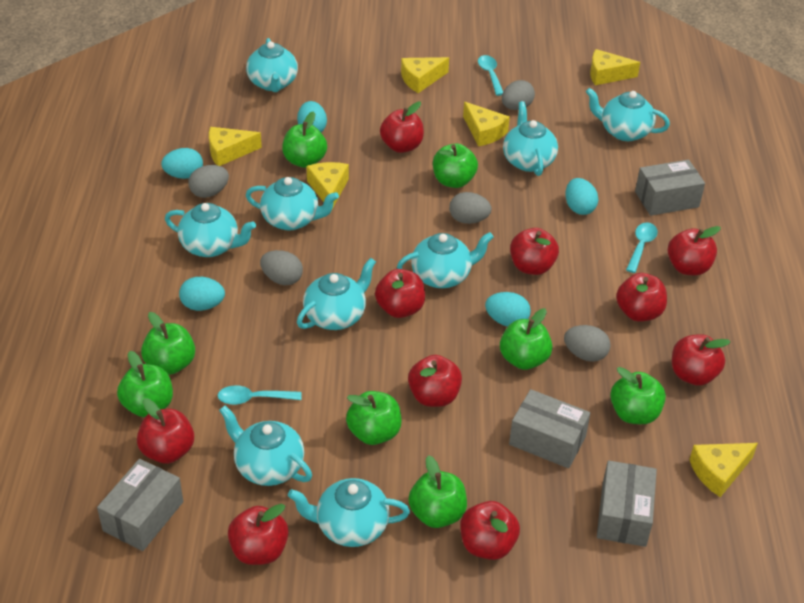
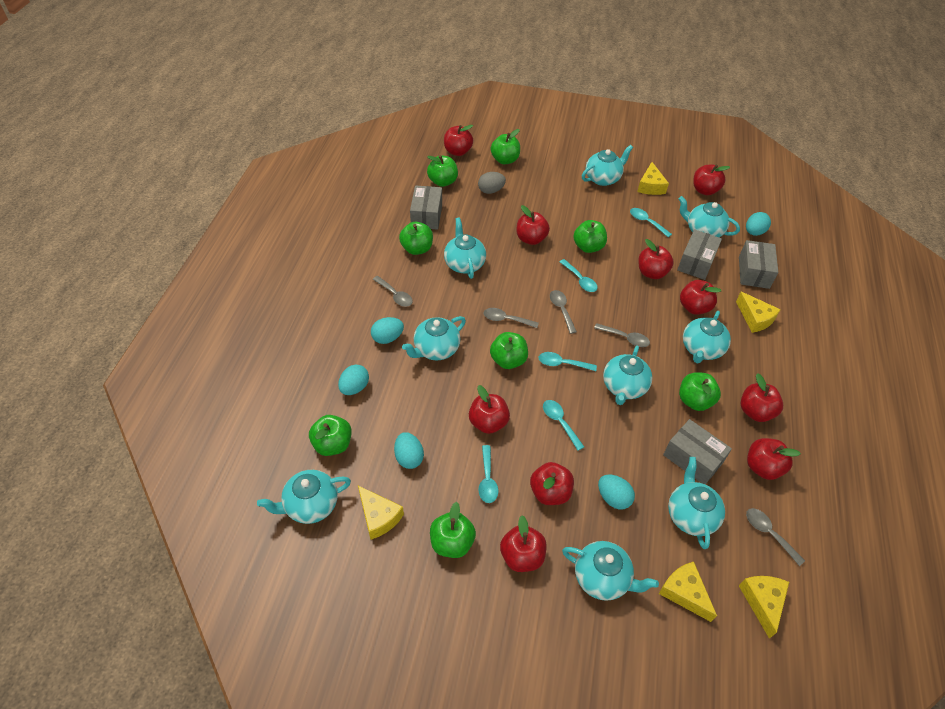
grey egg: [188,165,229,198] [260,250,303,285] [449,192,492,224] [502,80,535,110] [564,325,611,362] = 5 -> [478,172,506,194] = 1
grey spoon: none = 0 -> [373,276,413,307] [484,308,539,328] [550,290,577,334] [594,323,650,347] [746,508,805,566] = 5
turquoise spoon: [217,385,301,405] [478,55,503,96] [626,222,658,273] = 3 -> [478,445,499,503] [539,352,597,371] [543,400,584,450] [560,259,598,292] [630,208,672,237] = 5
yellow cheese: [209,127,262,166] [306,162,349,207] [401,57,449,93] [463,102,510,146] [590,49,640,85] [689,443,758,497] = 6 -> [358,486,404,540] [637,162,669,195] [659,562,717,622] [736,292,781,333] [739,576,789,639] = 5

